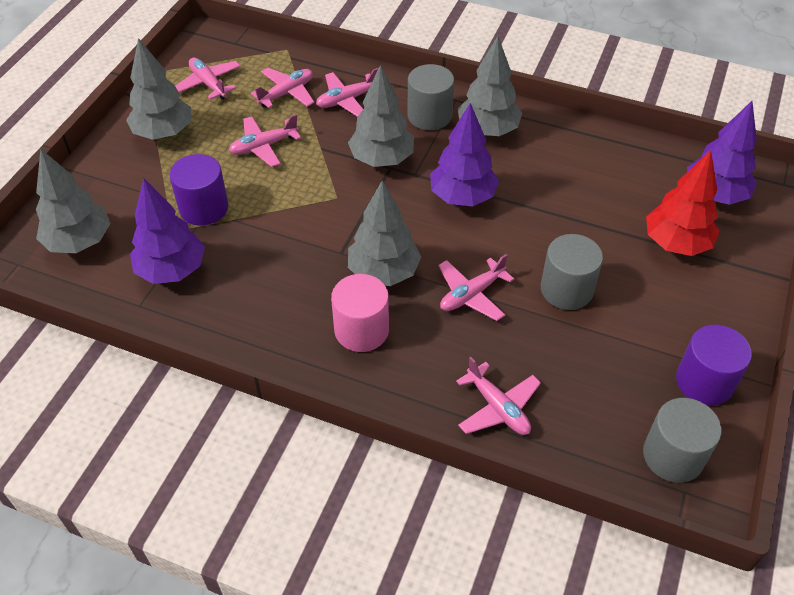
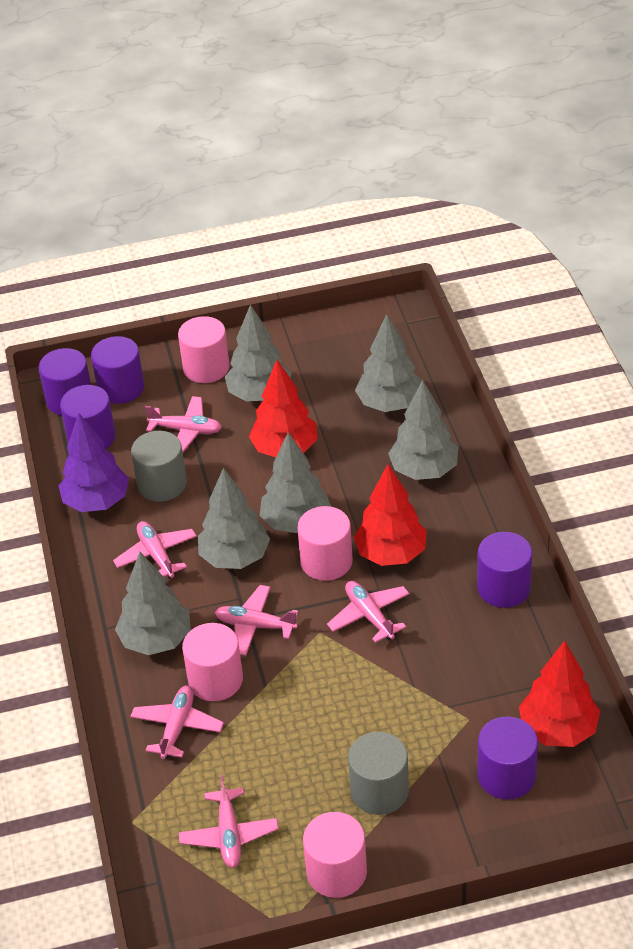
grey cylinder: [407,64,454,130] [541,234,603,310] [643,398,721,483] = 3 -> [131,431,187,502] [348,732,409,815] = 2
grey tree: [36,149,111,253] [126,38,191,140] [348,65,414,167] [348,180,421,286] [458,36,522,136] = 5 -> [115,552,191,655] [198,468,270,569] [225,305,292,402] [260,432,331,533] [355,314,421,412] [388,380,458,480] = 6
pink cylinder: [331,274,389,352] = 1 -> [178,316,230,383] [182,623,243,701] [297,506,353,581] [303,812,367,898] = 4
purple cylinder: [169,154,228,226] [676,325,752,406] = 2 -> [39,348,91,415] [60,385,116,449] [91,336,144,404] [477,532,532,608] [477,717,538,800] = 5
purple tree: [130,178,205,284] [430,103,499,206] [687,101,757,205] = 3 -> [59,413,129,512] = 1
red tree: [646,150,719,256] = 1 -> [249,360,318,457] [354,464,427,566] [519,640,600,747] = 3

